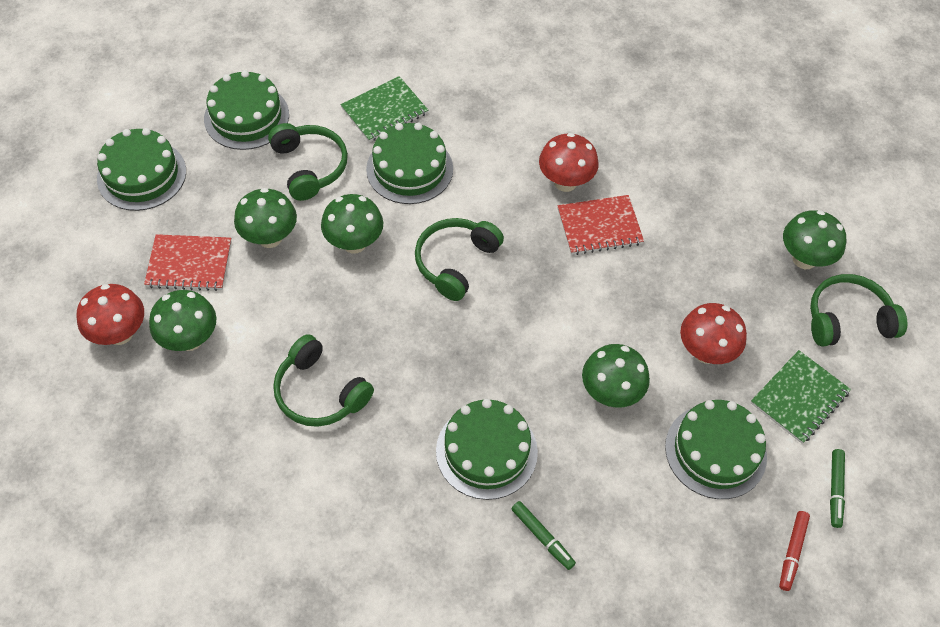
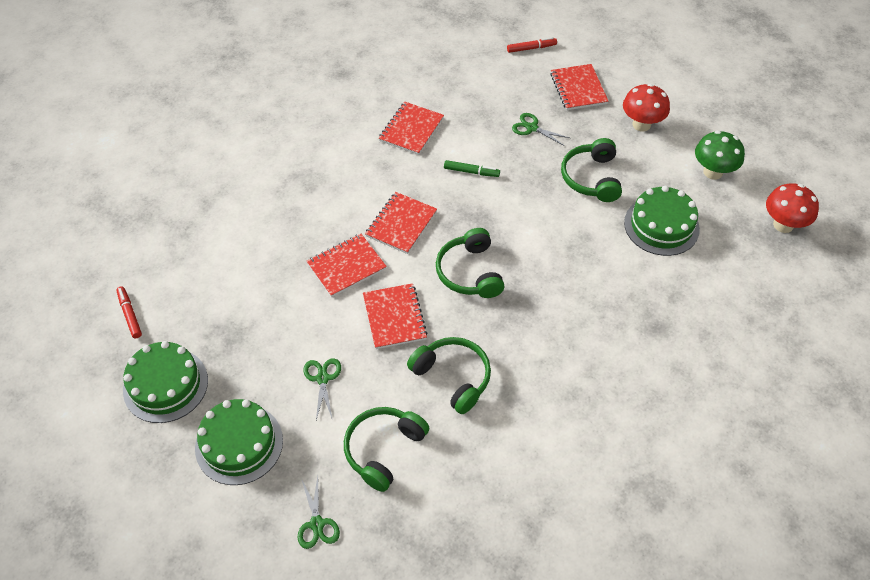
green cake: [97,128,186,211] [204,70,289,150] [366,123,453,204] [436,399,538,500] [665,400,767,499] = 5 -> [123,341,208,423] [195,399,283,485] [624,186,700,256] = 3
green marker: [511,501,576,570] [830,449,845,528] = 2 -> [444,160,500,177] = 1
green mushroom: [149,290,216,351] [234,188,297,248] [321,194,383,253] [582,344,650,408] [783,210,846,269] = 5 -> [695,131,745,180] = 1
green notebook: [341,76,428,142] [751,350,851,444] = 2 -> none = 0
green scissors: none = 0 -> [298,476,340,549] [304,358,341,420] [512,113,570,146] = 3
red marker: [779,511,810,591] = 1 -> [116,286,142,338] [507,37,557,53] = 2
red mushroom: [76,284,144,345] [539,133,599,192] [680,303,747,364] = 3 -> [623,84,670,132] [766,183,819,233] = 2
red notebook: [144,234,232,291] [558,195,644,255] = 2 -> [307,234,387,297] [363,283,428,349] [365,192,437,254] [379,102,444,155] [550,64,609,110] = 5

